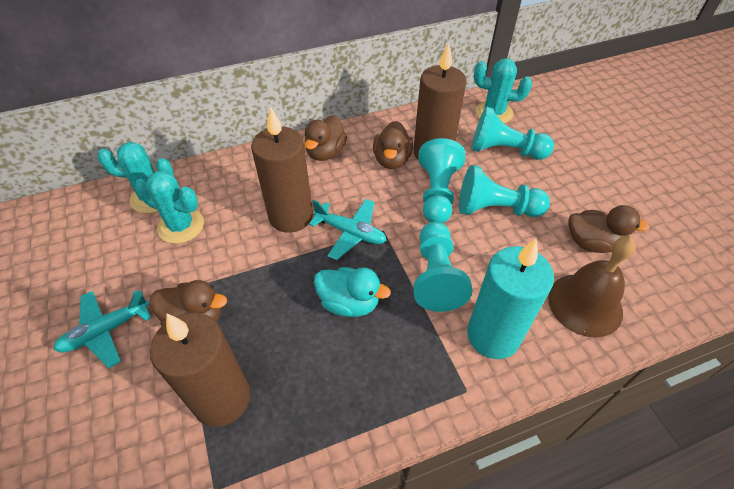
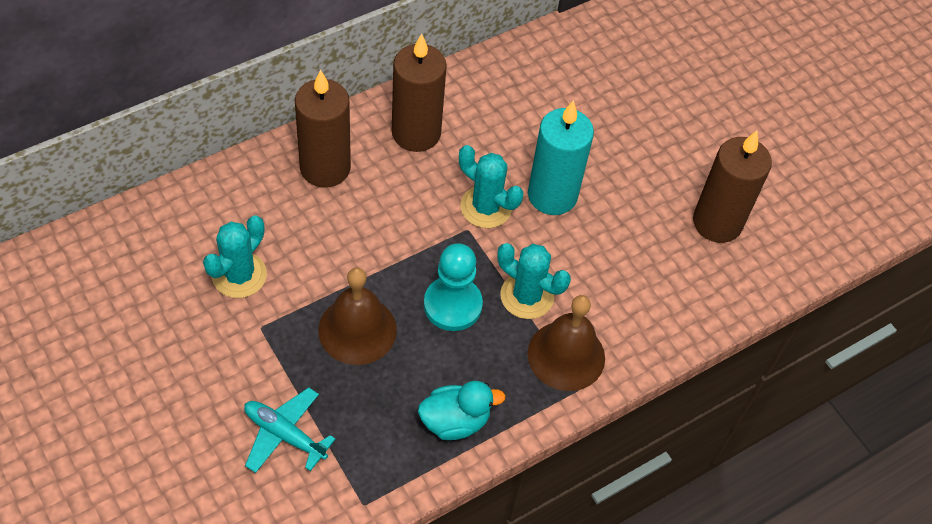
brown bell: [548,236,636,337] = 1 -> [318,267,397,365] [528,295,605,391] = 2
brown duck: [150,280,227,326] [305,115,347,161] [373,121,413,169] [568,205,650,253] = 4 -> none = 0
turquoise pawn: [413,222,472,312] [418,138,466,223] [459,165,550,217] [471,106,554,160] = 4 -> [424,243,483,331] = 1
turquoise plane: [53,290,151,368] [309,199,387,260] = 2 -> [244,387,335,473] = 1

